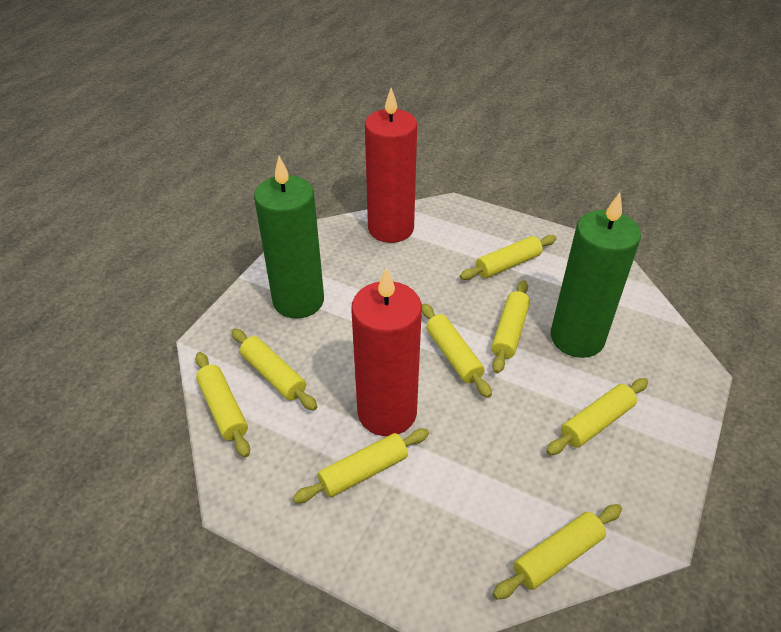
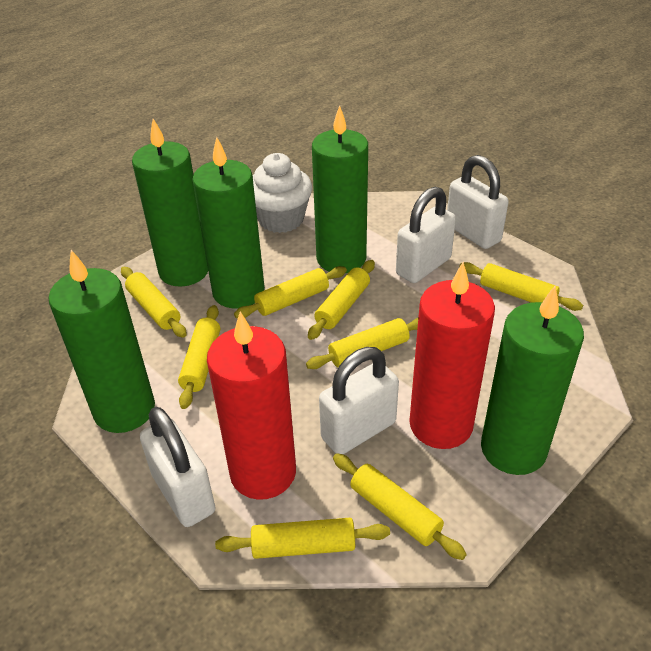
green candle: [254,156,324,319] [551,192,641,358] = 2 -> [48,250,155,433] [132,119,208,287] [192,137,265,308] [312,105,368,273] [481,286,584,475] = 5
white cupcake: none = 0 -> [252,153,312,233] = 1
white padlock: none = 0 -> [140,407,216,527] [319,347,399,454] [396,187,456,283] [447,155,509,249] = 4

